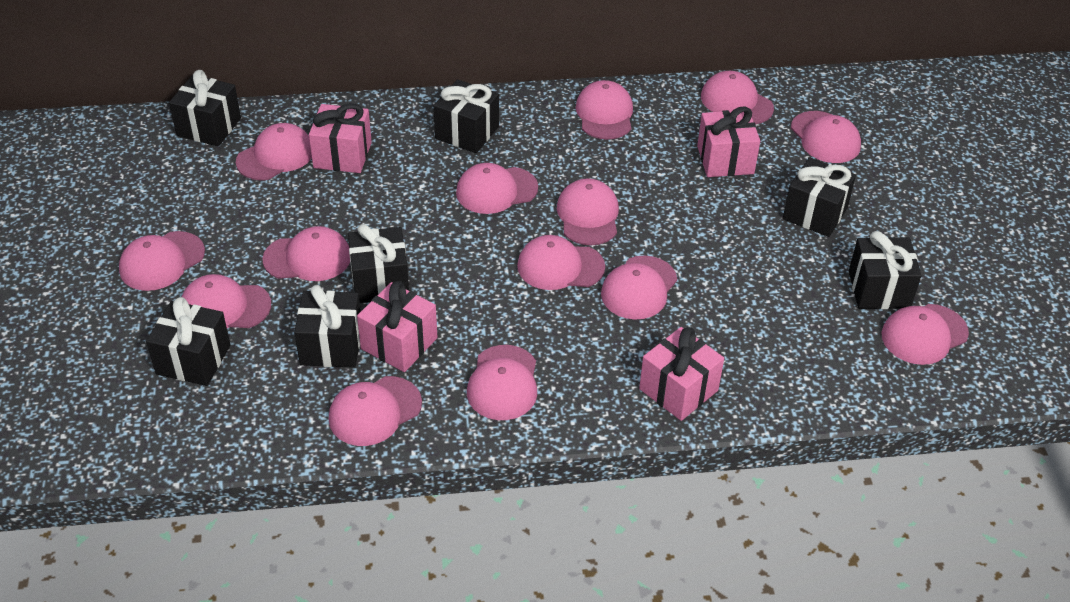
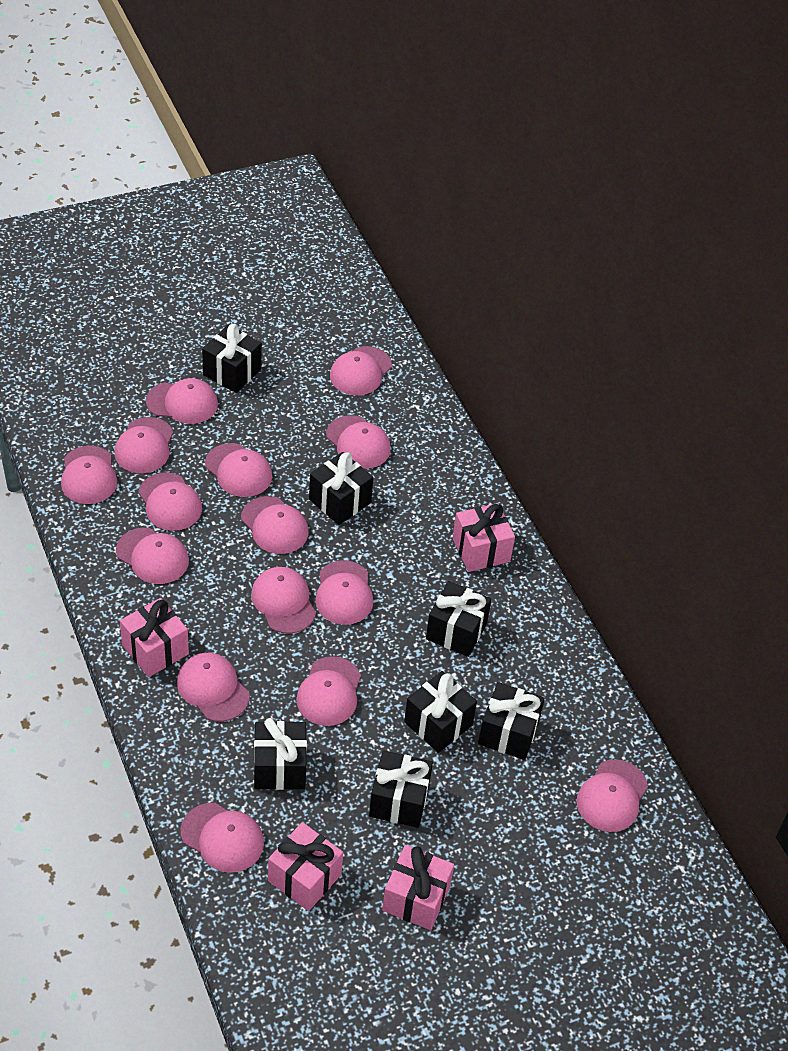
pink cap: [119,231,205,291] [182,274,271,328] [236,123,312,180] [262,226,350,281] [329,376,422,446] [456,163,538,214] [467,345,537,420] [517,235,605,290] [557,178,619,245] [576,80,633,140] [601,255,677,320] [701,71,774,124] [791,111,861,163] [882,304,969,365] = 14 -> [61,446,117,504] [114,417,173,473] [116,528,189,584] [138,473,202,531] [146,378,218,424] [177,653,249,722] [181,803,264,873] [205,443,272,497] [241,496,308,554] [251,567,316,634] [296,656,361,726] [315,560,373,625] [326,415,390,469] [330,346,392,395] [577,759,648,832] = 15

